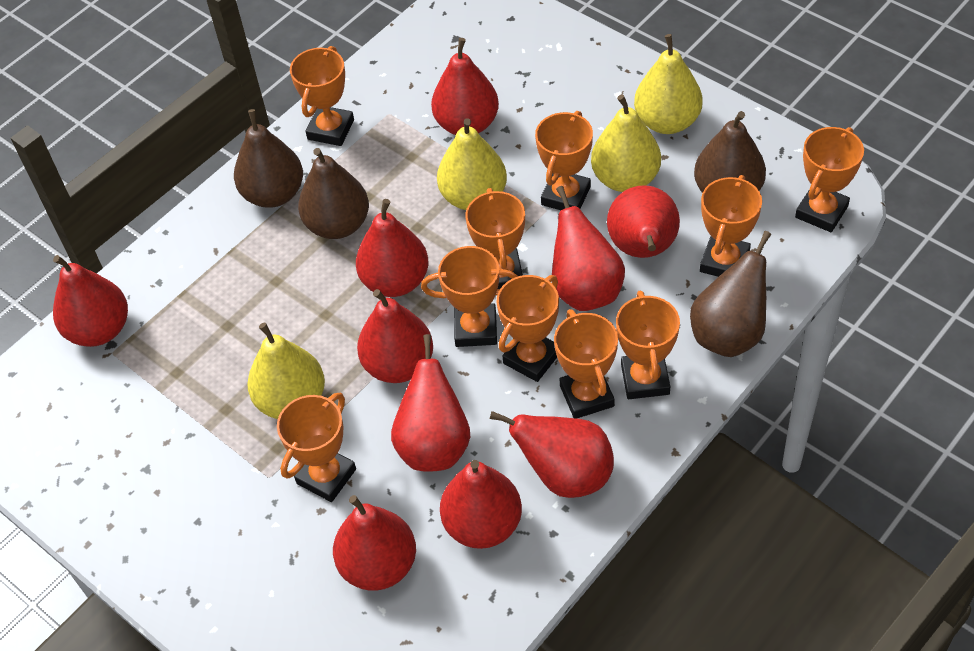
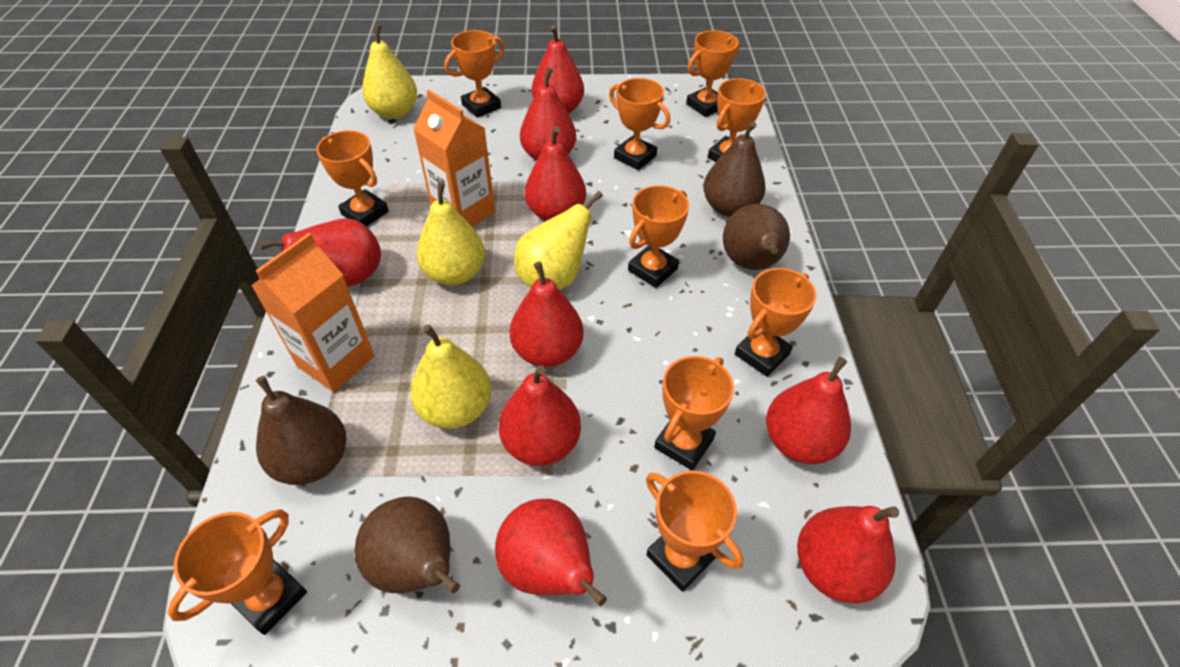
orange carton: none = 0 -> [251,233,375,392] [413,90,495,227] = 2
red pear: [53,255,128,347] [333,495,416,591] [356,199,429,297] [357,289,433,383] [391,334,470,472] [431,38,499,135] [440,460,522,549] [490,411,614,498] [552,186,625,311] [607,185,680,258] = 10 -> [259,218,381,286] [495,499,607,606] [499,365,581,466] [509,262,584,367] [520,67,576,161] [525,127,586,221] [532,25,584,114] [766,357,851,464] [797,506,899,603] = 9

